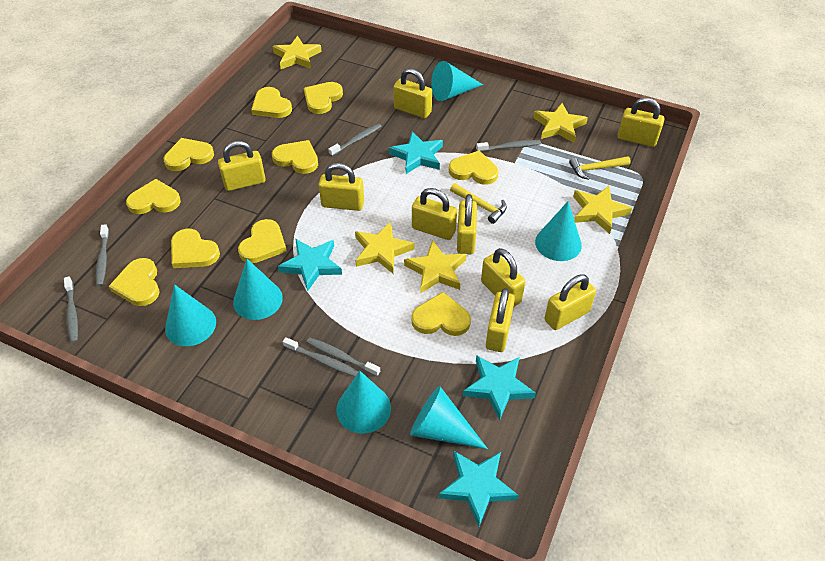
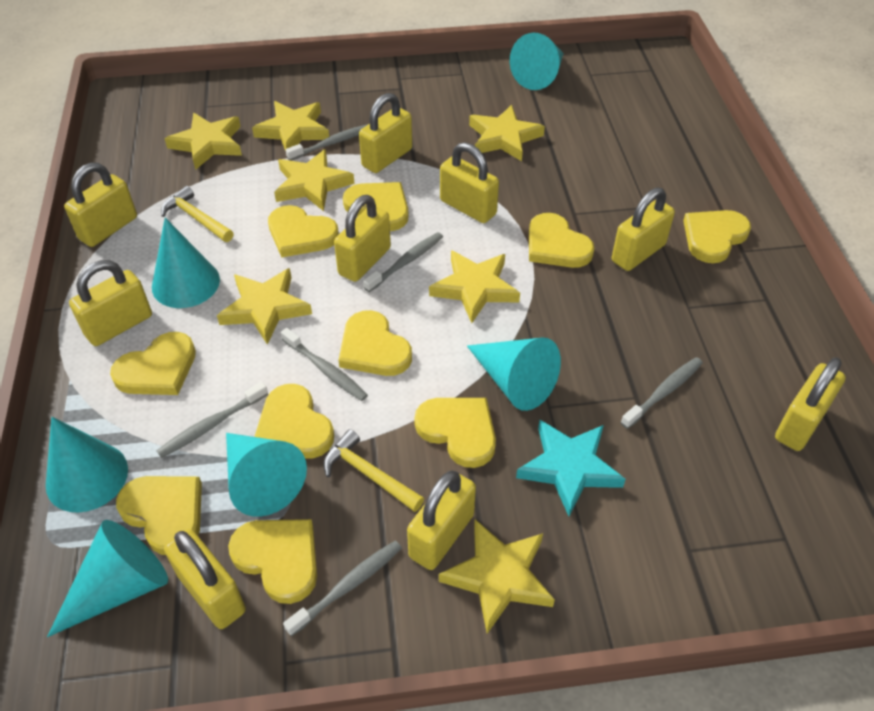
turquoise star: [278,239,342,291] [389,131,443,174] [439,451,519,527] [463,355,536,420] = 4 -> [516,420,626,516] = 1
yellow star: [272,36,322,69] [355,222,414,274] [404,240,467,294] [533,103,588,143] [573,186,632,234] = 5 -> [165,113,242,170] [217,268,312,345] [252,101,329,151] [274,149,355,211] [429,250,520,323] [439,519,555,634] [469,105,545,161] = 7

